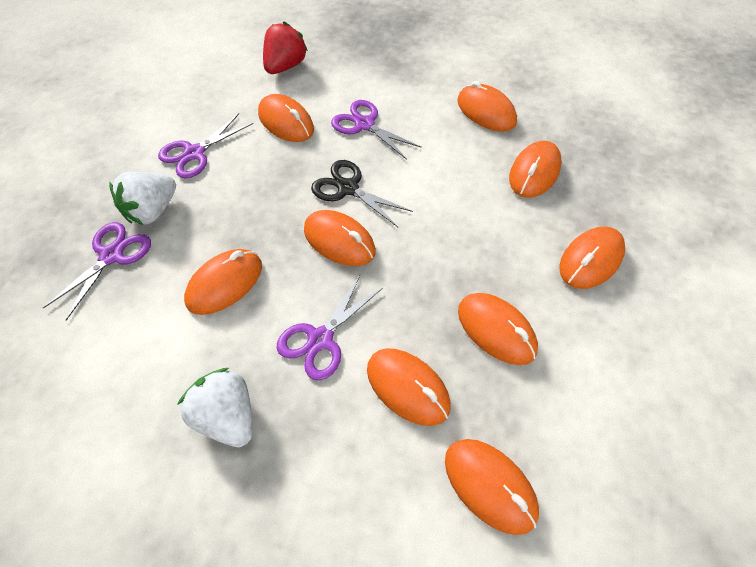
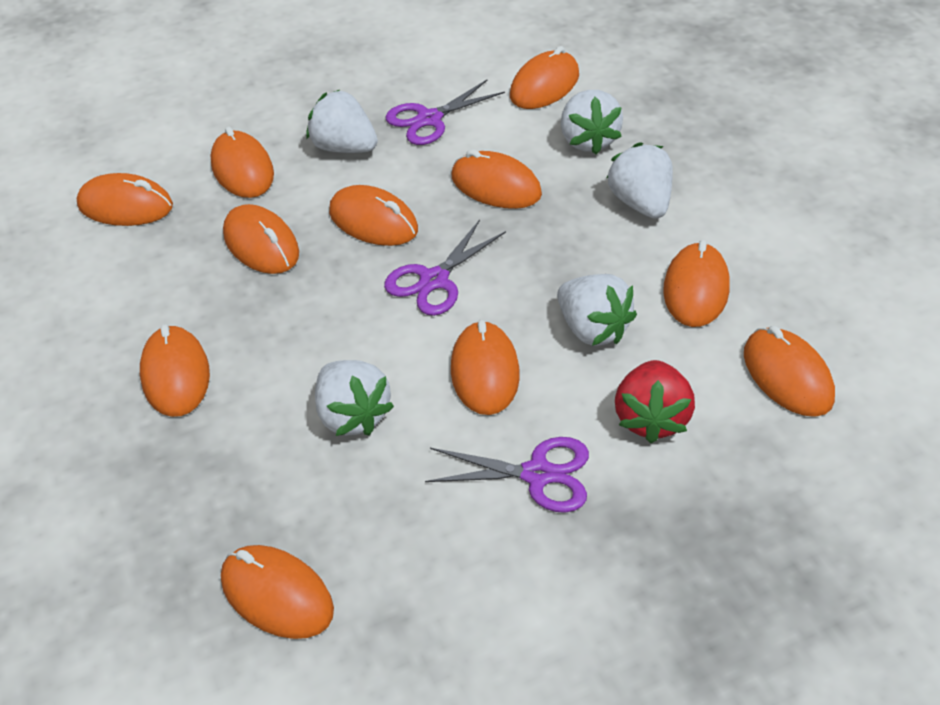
black scissors: [311,160,413,227] = 1 -> none = 0
orange mouse: [184,249,262,315] [258,94,314,142] [304,210,376,266] [367,348,451,426] [445,439,539,535] [457,81,517,132] [458,293,538,365] [509,141,562,198] [559,226,625,289] = 9 -> [77,173,173,226] [140,324,210,417] [210,126,274,198] [221,545,334,639] [223,204,299,274] [329,185,418,246] [451,149,542,209] [451,320,520,415] [510,46,579,109] [663,240,730,327] [744,326,835,417] = 11
purple scissors: [43,222,151,321] [158,113,253,179] [276,275,383,381] [331,100,422,160] = 4 -> [384,220,506,316] [385,80,505,145] [425,437,589,513] = 3
white strawberry: [109,172,176,225] [177,368,252,447] = 2 -> [306,90,378,153] [315,360,394,436] [557,274,637,346] [561,90,623,155] [607,142,673,219] = 5

